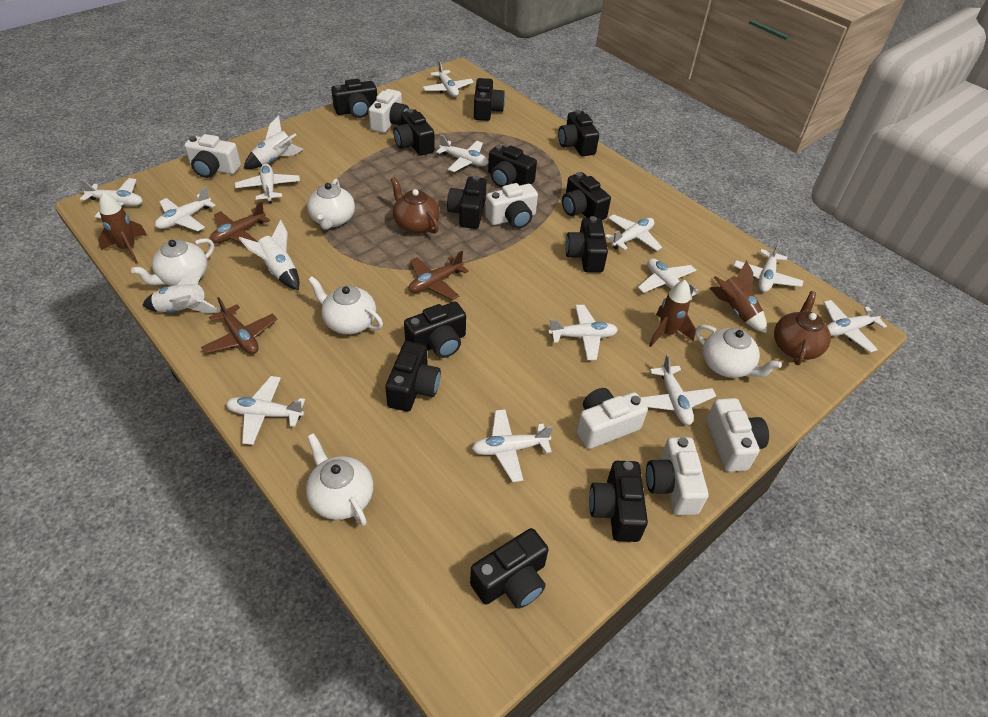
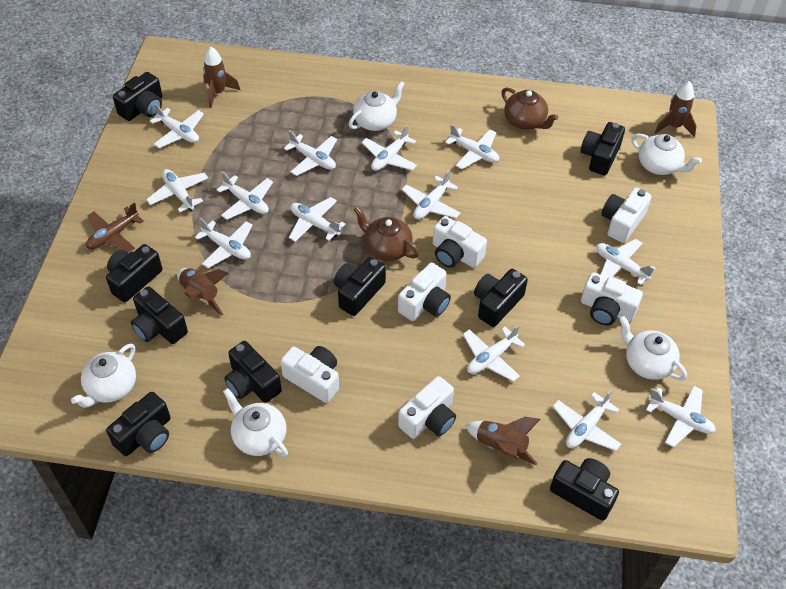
black camera: [331,79,377,118] [385,341,441,411] [393,109,435,156] [404,302,466,358] [447,176,486,229] [470,528,549,609] [474,78,505,121] [488,144,537,188] [558,110,599,156] [562,172,611,220] [565,216,608,273] [589,461,648,542] = 12 -> [106,244,162,302] [106,392,171,456] [113,72,163,121] [131,286,188,344] [224,341,282,403] [334,257,386,316] [474,269,528,327] [550,458,619,521] [581,122,625,175] = 9
brown plane: [201,297,277,354] [209,201,270,244] [409,251,469,300] = 3 -> [86,202,144,253] = 1
brown rocket: [98,192,147,263] [649,280,696,347] [709,260,767,333] = 3 -> [177,268,228,316] [203,47,240,108] [465,417,541,465] [655,81,697,136] = 4
white rocket: [142,265,221,313] [239,220,300,290] [243,116,303,169] = 3 -> none = 0

